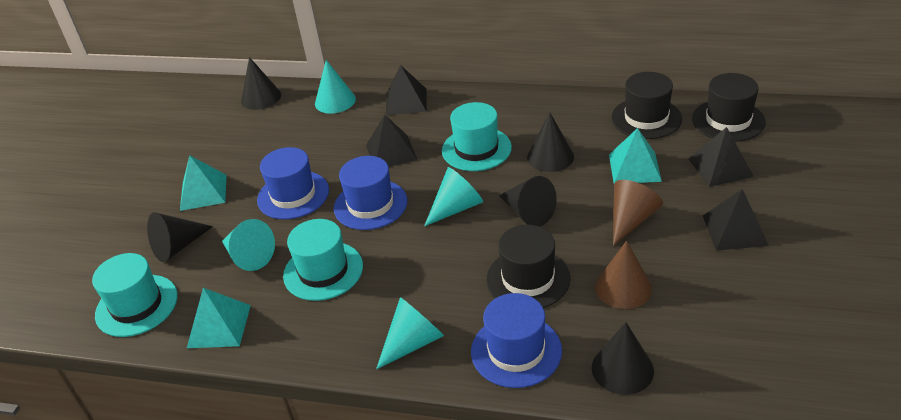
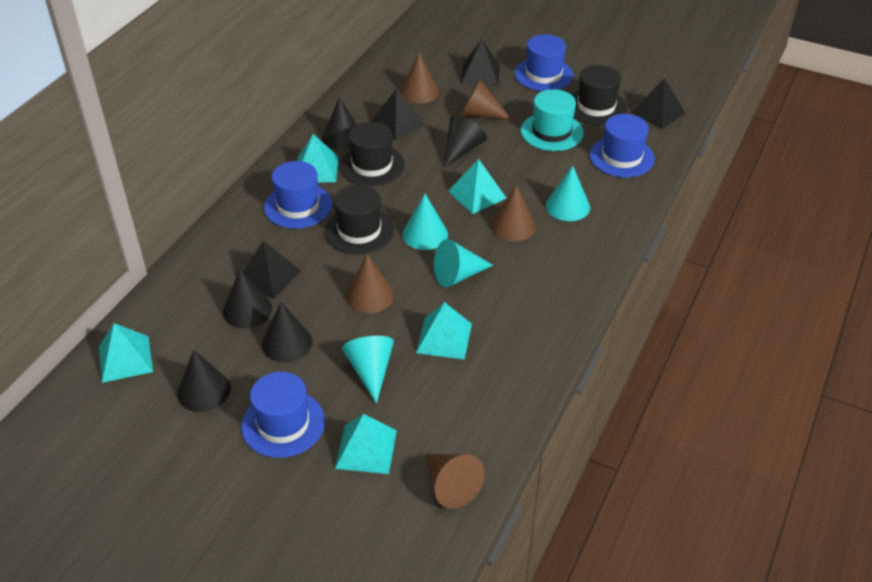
blue hat: [257,147,329,220] [334,156,408,230] [471,293,562,388] = 3 -> [241,372,325,458] [264,161,332,229] [515,34,574,91] [590,114,655,177] = 4
brown cone: [595,241,652,309] [613,180,663,246] = 2 -> [346,254,394,313] [400,53,439,104] [425,454,485,509] [461,79,512,120] [491,185,536,242] = 5
turquoise hat: [92,253,178,337] [283,219,363,301] [442,102,512,171] = 3 -> [521,89,584,151] = 1
turquoise pyramid: [180,155,227,211] [187,288,251,348] [609,128,662,183] = 3 -> [99,323,153,383] [297,134,339,182] [335,414,397,474] [416,302,472,360] [448,159,506,214] = 5

